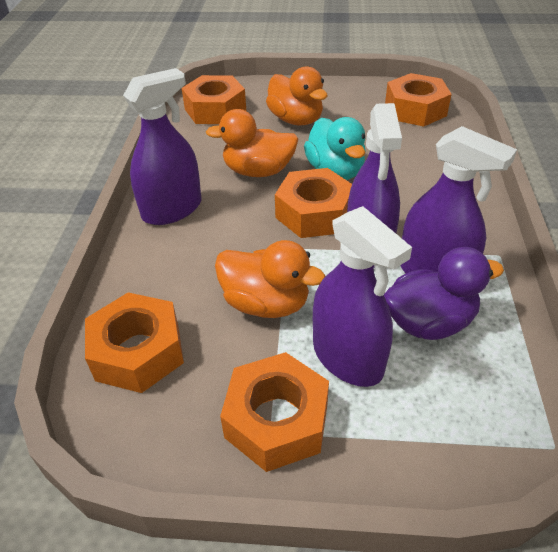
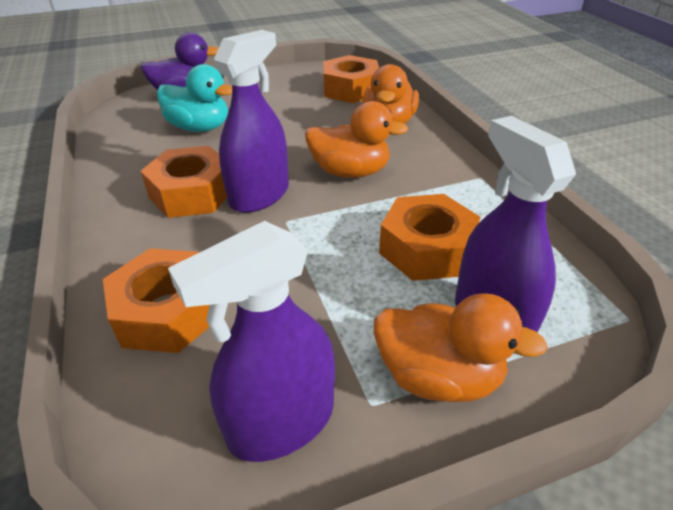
orange nut: [85,292,184,393] [182,75,246,124] [220,352,329,472] [275,168,352,238] [385,73,452,127] = 5 -> [103,248,210,353] [141,146,227,218] [323,55,379,103] [379,194,480,281] = 4
purple spray bottle: [123,68,202,225] [313,206,412,387] [347,103,402,268] [400,126,517,273] = 4 -> [168,221,335,462] [214,30,289,213] [455,116,576,354] = 3

